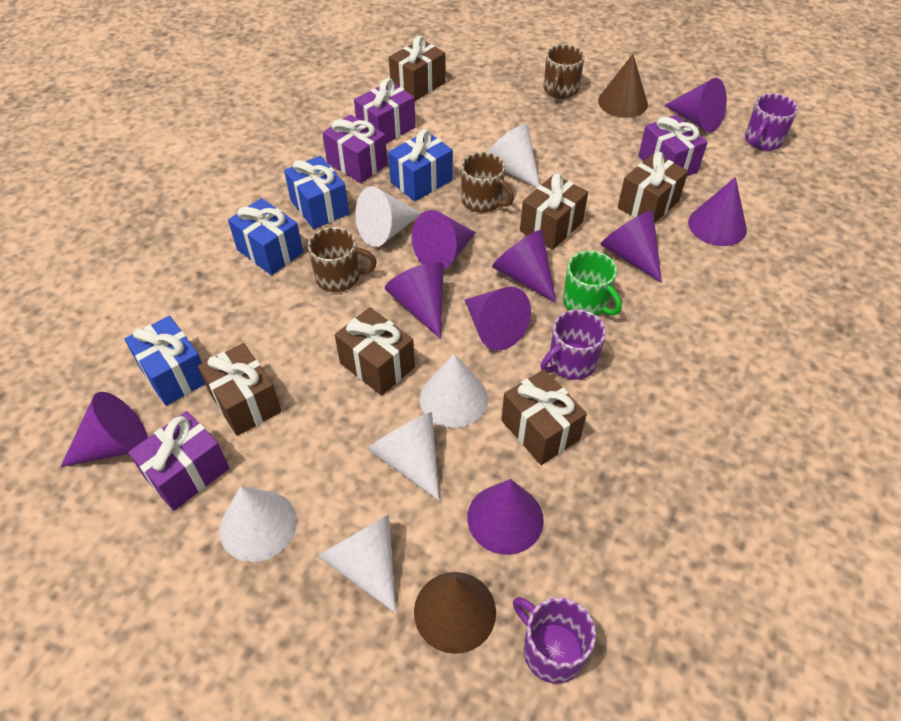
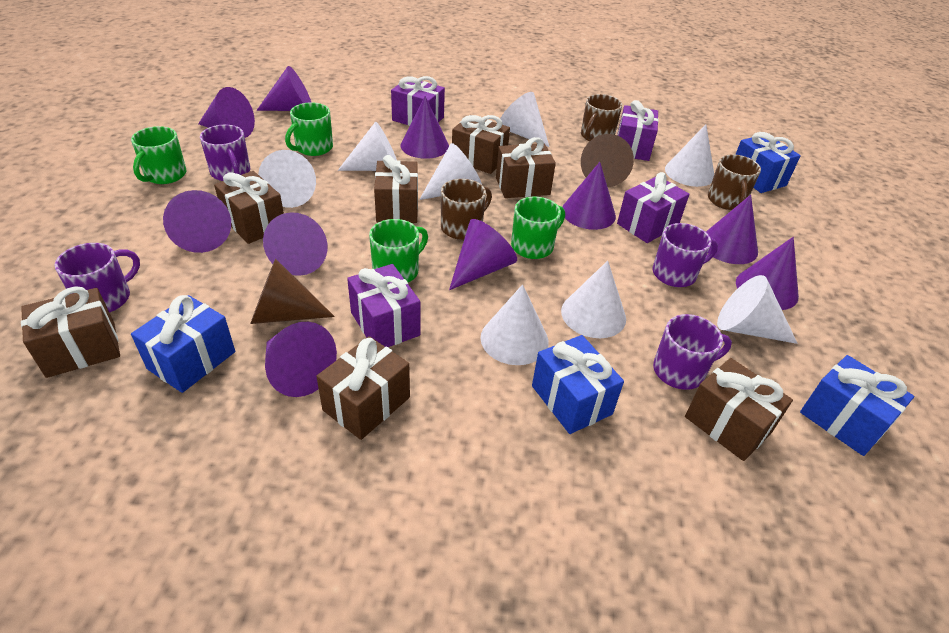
brown gift: [198,343,281,436] [335,307,415,396] [389,36,446,101] [502,369,587,465] [520,173,588,250] [618,152,688,222] = 6 -> [21,286,120,378] [214,171,284,244] [316,336,410,440] [374,155,418,223] [452,115,510,174] [496,137,556,198] [685,358,793,461] = 7
green mug: [563,251,622,316] = 1 -> [131,126,186,184] [285,102,333,156] [369,219,428,282] [511,197,565,259] = 4
purple cone: [61,392,148,467] [385,262,444,339] [412,210,476,270] [465,287,531,351] [467,479,544,555] [492,230,556,302] [600,210,662,283] [664,78,727,133] [688,177,747,246] = 9 -> [163,190,231,253] [198,87,255,138] [257,66,311,111] [263,212,328,276] [265,322,337,397] [400,96,449,159] [449,219,517,290] [562,162,616,230] [706,195,758,264] [736,237,799,310] = 10
purple mug: [513,597,596,684] [541,309,606,380] [745,93,798,151] = 3 -> [55,243,140,313] [200,125,250,181] [652,223,718,287] [653,314,732,390] = 4
white cone: [220,486,297,562] [318,514,396,613] [355,186,421,247] [367,412,440,501] [420,354,488,428] [487,124,540,188] = 6 -> [258,150,316,208] [338,122,397,171] [419,143,482,200] [480,284,549,365] [500,92,549,147] [561,261,626,338] [665,124,714,187] [717,275,798,344] = 8

